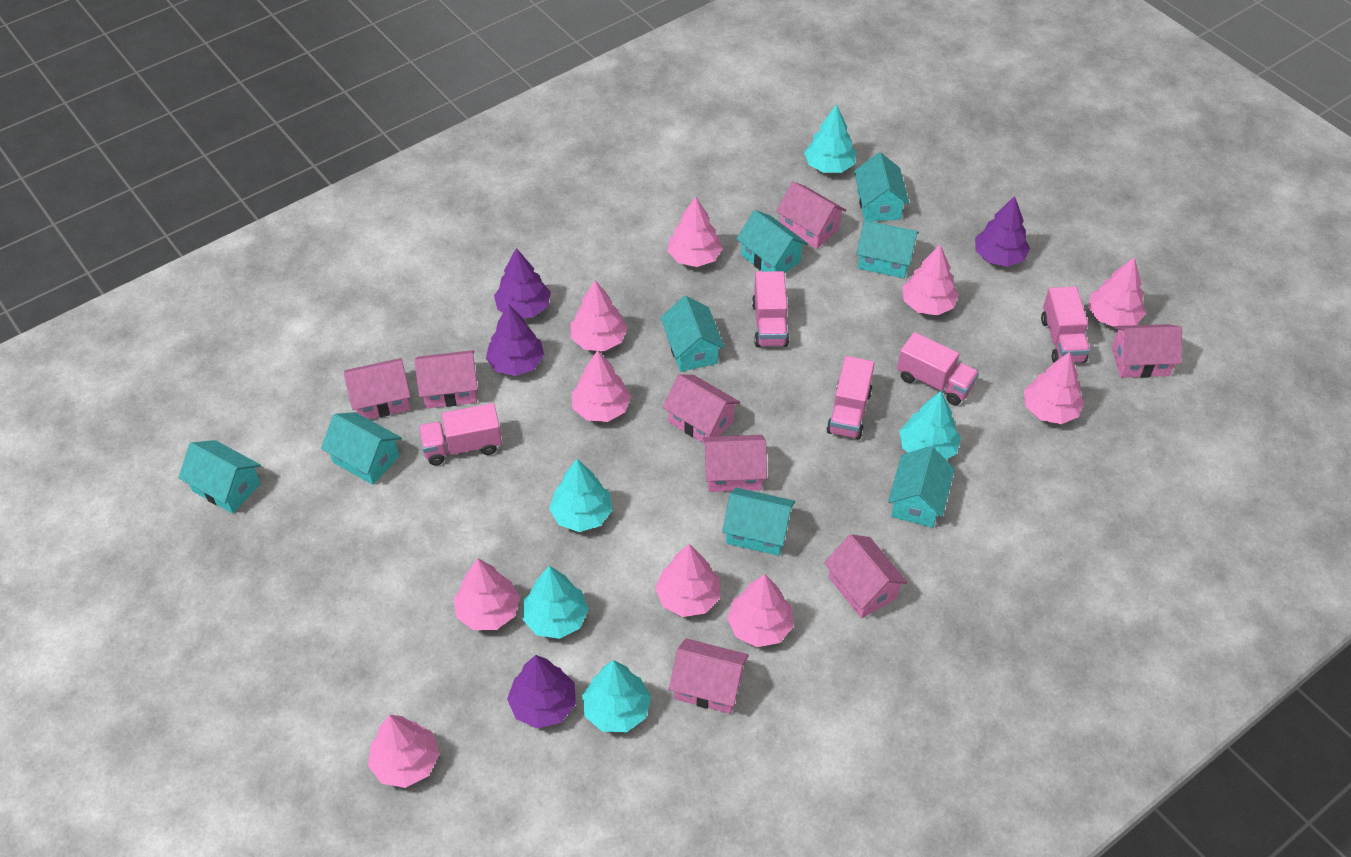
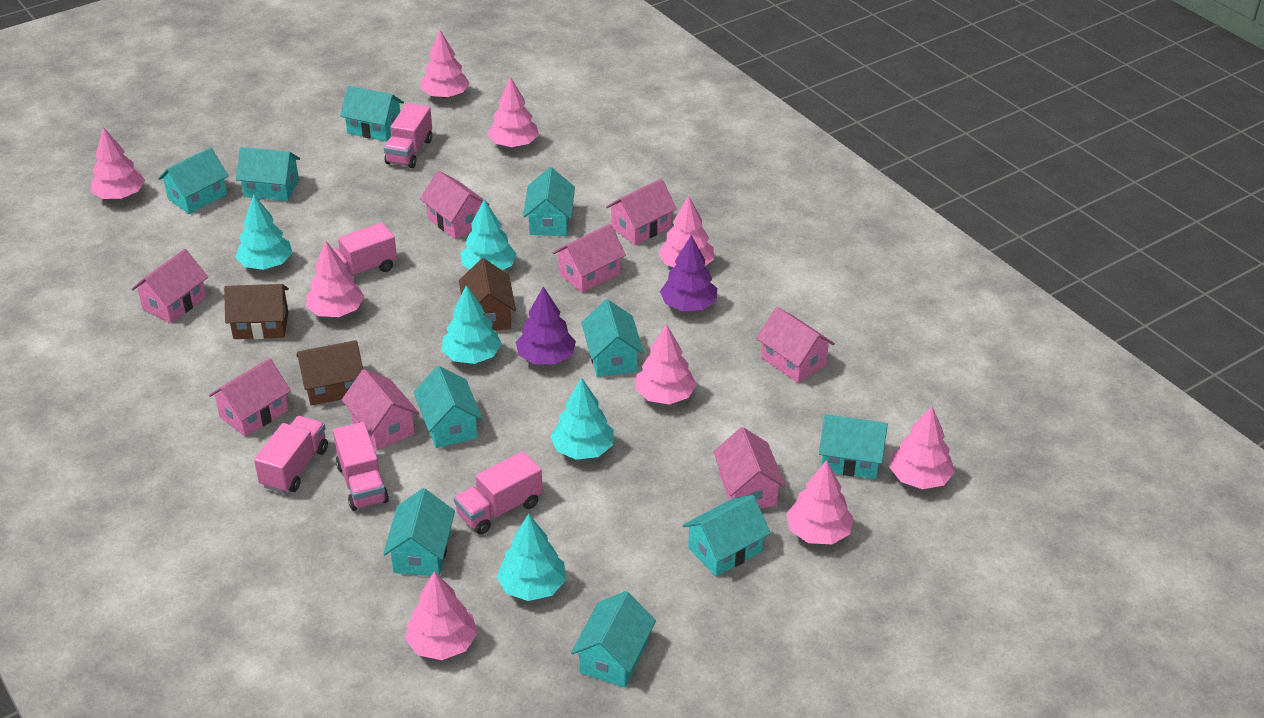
brown house: none = 0 -> [224,284,289,339] [297,340,363,406] [459,258,516,331] = 3
pink tree: [368,715,439,788] [454,558,520,630] [571,280,628,351] [572,350,631,422] [655,544,720,617] [668,196,723,267] [727,574,793,647] [902,245,959,315] [1024,352,1084,424] [1088,257,1146,327] = 10 -> [91,127,145,199] [306,241,364,317] [405,571,477,660] [420,30,470,99] [487,77,539,147] [635,324,697,405] [658,196,714,267] [786,460,854,544] [889,406,955,489] = 9
purple tree: [486,304,544,376] [494,248,551,318] [507,655,576,729] [975,196,1030,267] = 4 -> [516,287,576,364] [660,235,717,311] = 2
turquoise house: [178,440,261,513] [321,412,401,485] [660,296,725,372] [722,488,795,556] [736,210,808,273] [854,152,909,221] [856,220,919,278] [888,446,955,528] = 8 -> [158,147,229,214] [236,147,300,201] [340,86,404,141] [383,488,455,576] [413,366,483,448] [523,167,575,236] [571,591,656,688] [581,299,644,377] [682,495,771,577] [819,414,888,479] = 10

